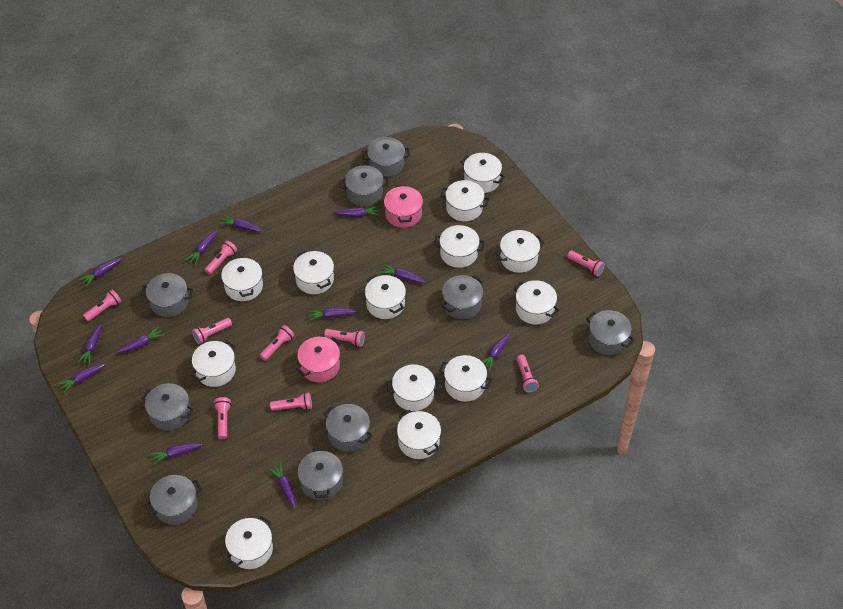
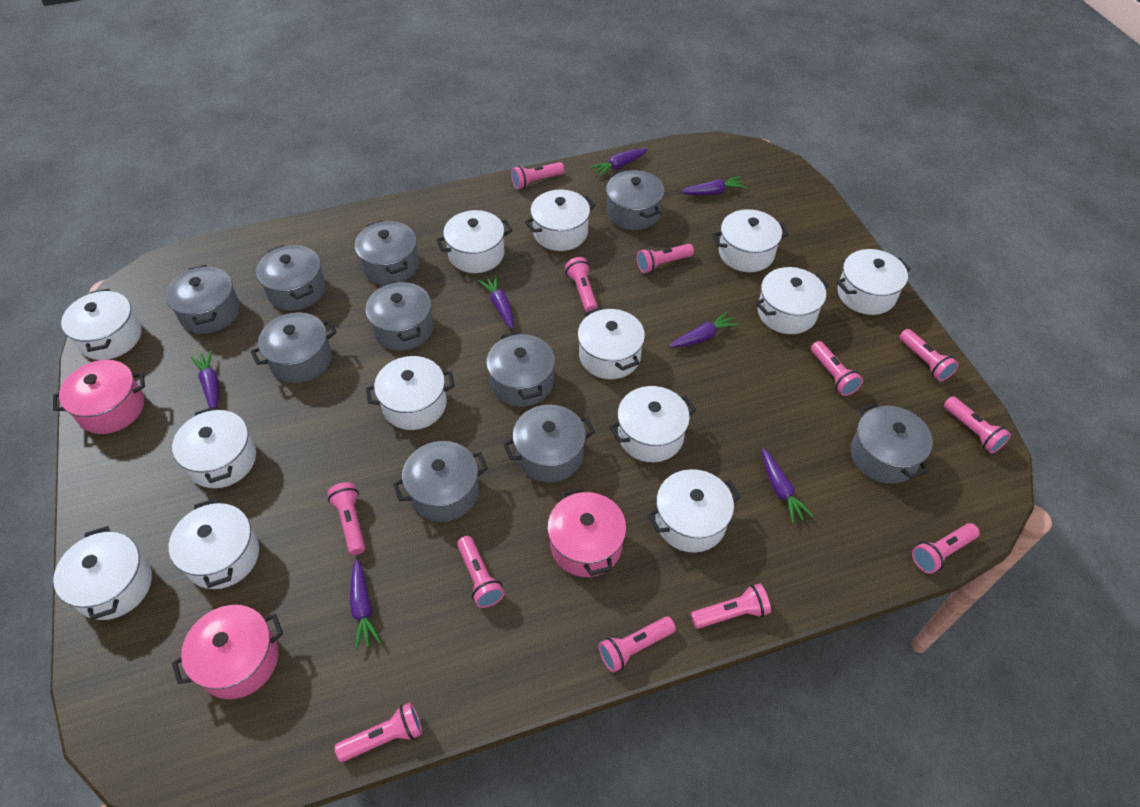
grey pot: [141,273,193,317] [141,383,194,431] [145,475,202,525] [298,448,343,500] [324,404,373,452] [340,166,388,206] [362,137,410,177] [442,275,483,319] [586,310,634,355] = 9 -> [166,265,240,334] [251,312,337,383] [256,245,326,311] [355,220,419,284] [366,280,434,351] [393,441,488,522] [486,331,555,407] [503,405,595,483] [606,170,665,230] [850,402,933,484] = 10
pink flashlight: [83,289,122,321] [192,318,232,344] [205,240,237,274] [214,397,231,439] [260,325,295,361] [270,392,312,411] [324,329,365,347] [517,355,539,392] [567,251,605,276] = 9 -> [327,482,365,555] [334,702,423,762] [457,536,505,608] [511,162,564,189] [565,257,598,312] [598,616,676,673] [637,244,694,273] [691,584,771,629] [811,341,863,396] [899,329,959,382] [912,523,980,574] [944,396,1011,454] = 12
pink pot: [296,337,341,382] [384,185,423,228] = 2 -> [53,360,145,434] [172,605,283,699] [547,487,626,577] = 3
purple carrot: [57,363,106,393] [77,324,102,365] [78,258,122,287] [117,326,165,353] [149,443,203,465] [186,230,218,265] [218,215,264,232] [268,462,296,508] [307,308,357,321] [333,206,380,217] [379,264,426,283] [482,333,510,371] = 12 -> [191,350,219,409] [350,559,382,650] [478,275,514,329] [590,149,648,177] [669,312,739,348] [680,176,747,195] [762,448,813,524] = 7

